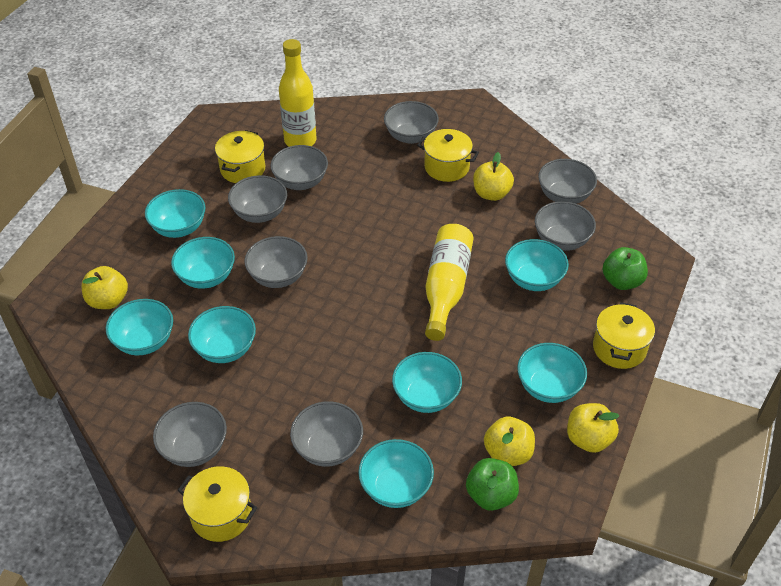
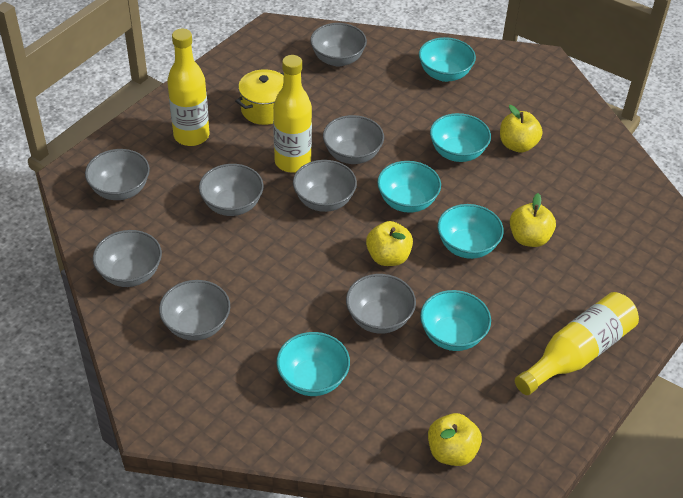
green apple: [466,458,519,511] [603,247,648,290] = 2 -> none = 0
turquoise bowl: [106,299,173,355] [145,189,205,238] [171,237,235,289] [188,306,256,363] [358,439,434,508] [392,352,462,413] [505,239,569,291] [517,343,587,403] = 8 -> [277,332,350,396] [377,161,441,213] [419,37,476,82] [420,290,491,351] [430,113,491,162] [438,204,504,259] = 6
yellow bottle: [279,39,317,147] [425,224,474,341] = 2 -> [167,29,209,146] [273,55,312,173] [515,292,639,395] = 3
yellow pot: [178,466,257,542] [215,130,265,183] [417,129,479,182] [593,302,655,369] = 4 -> [235,69,284,125] = 1

